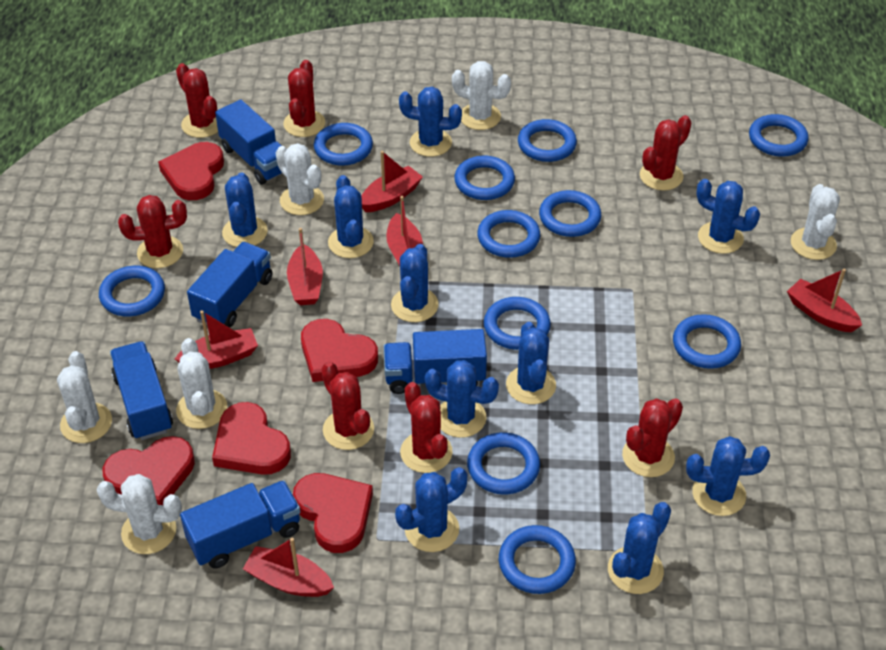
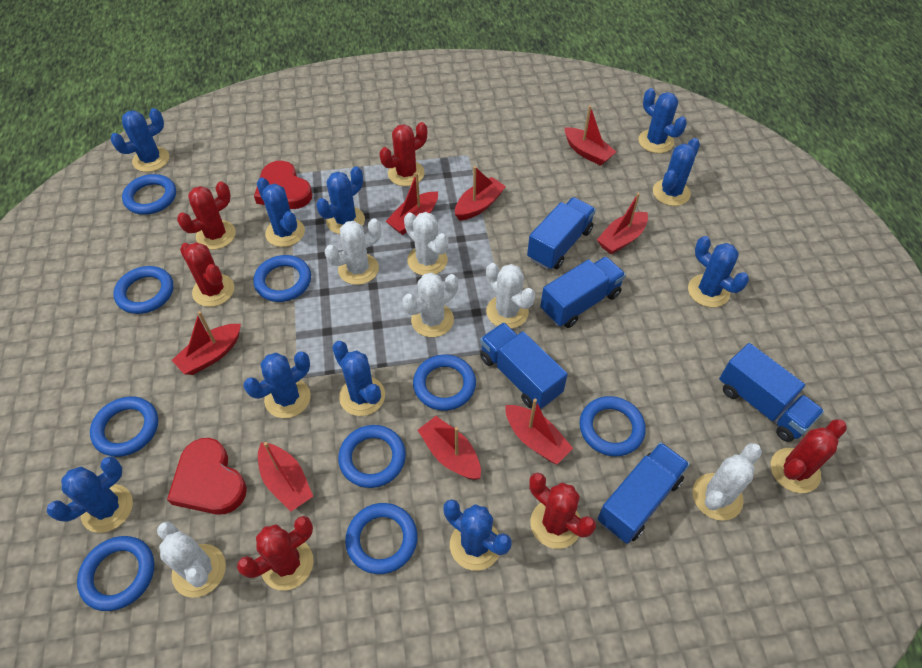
blue ring: [99,266,165,316] [314,123,373,166] [454,155,515,200] [467,432,540,494] [477,210,540,258] [484,297,551,350] [499,525,576,594] [518,119,577,162] [539,190,601,237] [673,314,741,369] [749,114,809,157] = 11 -> [77,536,155,611] [90,396,158,457] [113,266,174,314] [122,174,176,215] [253,255,311,302] [338,425,406,488] [345,503,417,574] [413,355,476,411] [580,396,646,456] = 9
red boat: [175,310,258,369] [243,537,334,597] [287,228,323,305] [361,151,423,212] [386,196,423,266] [787,269,862,332] = 6 -> [172,311,241,375] [258,442,313,512] [386,172,438,235] [418,416,481,480] [455,166,506,221] [505,399,573,464] [564,105,616,166] [597,193,648,254] = 8
red cactus: [118,195,187,268] [176,63,218,138] [283,60,325,137] [321,361,374,450] [400,382,453,473] [622,398,683,477] [640,115,692,191] = 7 -> [177,181,236,250] [180,242,234,307] [237,516,314,591] [380,122,427,186] [529,472,596,549] [771,419,847,493] = 6
red heart: [102,436,195,505] [158,142,224,200] [212,402,291,475] [293,473,373,553] [301,319,378,382] = 5 -> [167,438,247,515] [254,161,312,209] = 2

